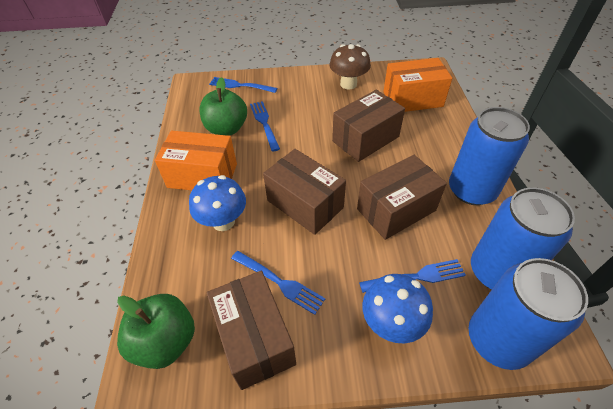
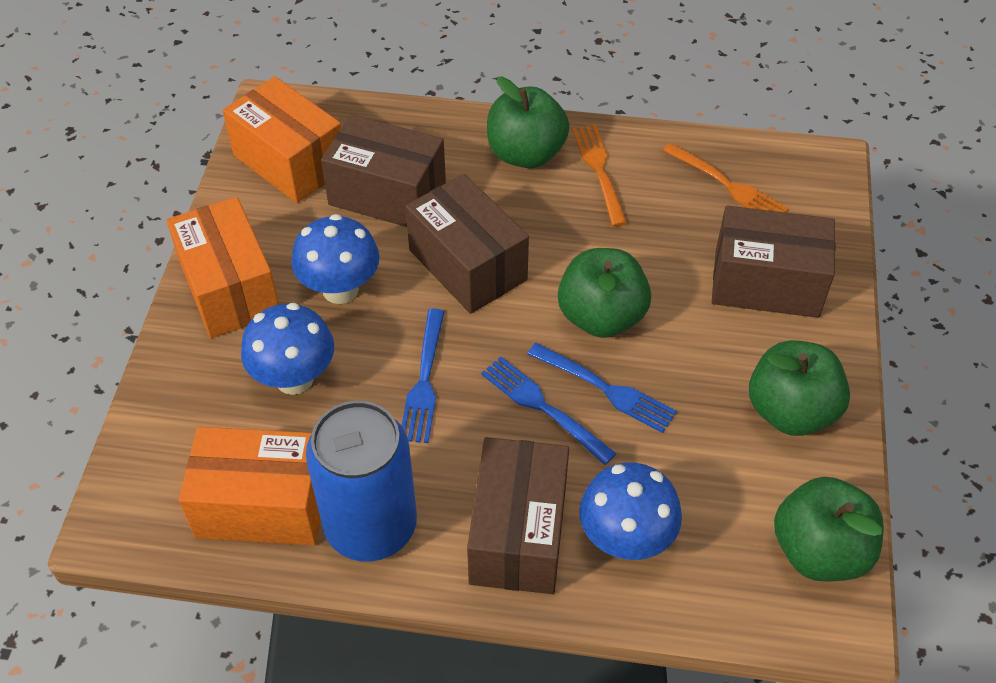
blue can: [449,107,530,205] [468,258,588,370] [471,188,575,290] = 3 -> [306,401,417,561] = 1
blue fork: [209,77,277,93] [231,251,325,315] [250,101,280,152] [359,259,466,293] = 4 -> [401,308,445,443] [481,357,617,465] [527,343,677,433] = 3
blue mushroom: [189,175,246,231] [362,274,433,343] = 2 -> [241,303,334,395] [291,214,380,304] [579,462,682,560] = 3
brown mushroom: [330,44,371,90] = 1 -> none = 0
green apple: [117,294,195,369] [199,77,247,136] = 2 -> [487,76,570,168] [558,248,651,338] [749,340,850,436] [774,477,884,582] = 4
orange box: [155,131,237,191] [383,58,452,112] = 2 -> [166,197,279,338] [179,427,321,545] [223,77,341,203] = 3
orange fork: none = 0 -> [572,125,627,227] [663,143,789,212] = 2

